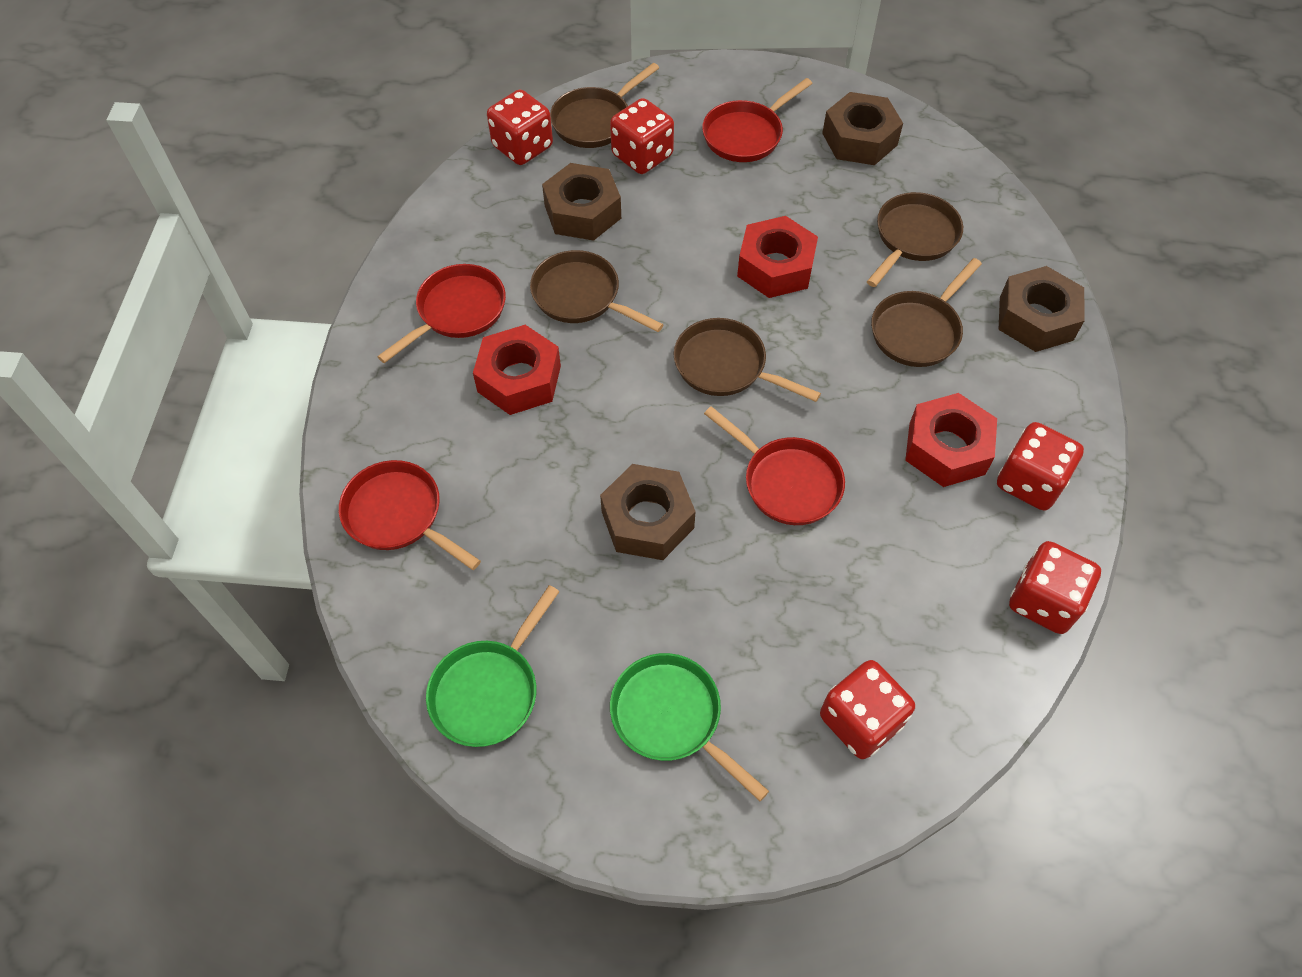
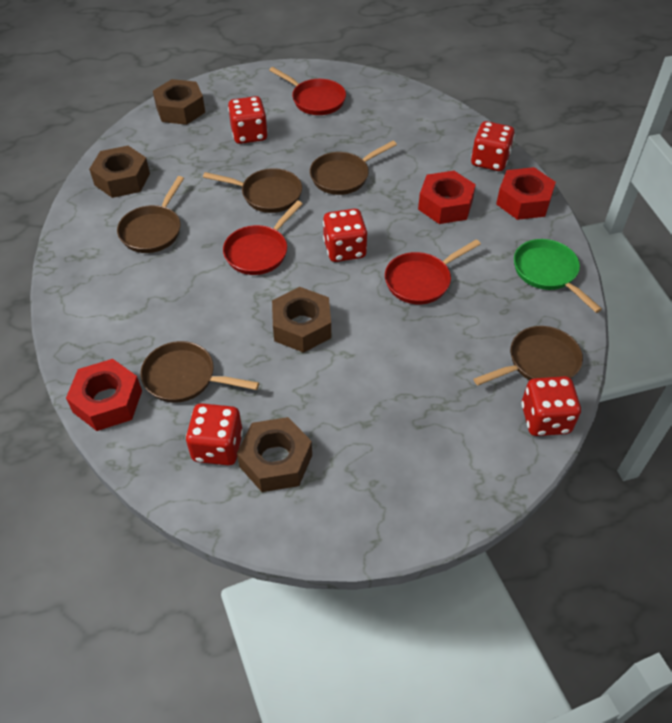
green pan: [426,585,560,747] [610,653,769,801] = 2 -> [514,239,602,313] = 1
red pan: [339,460,481,570] [377,264,506,363] [702,78,812,162] [704,406,845,525] = 4 -> [223,200,303,275] [269,67,346,115] [385,239,481,304] = 3

